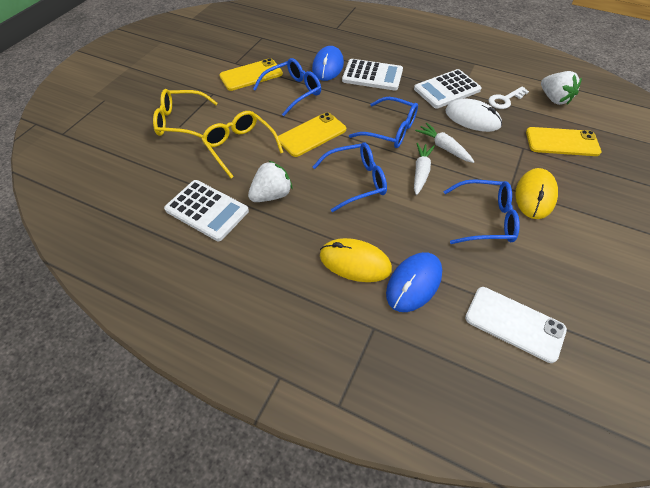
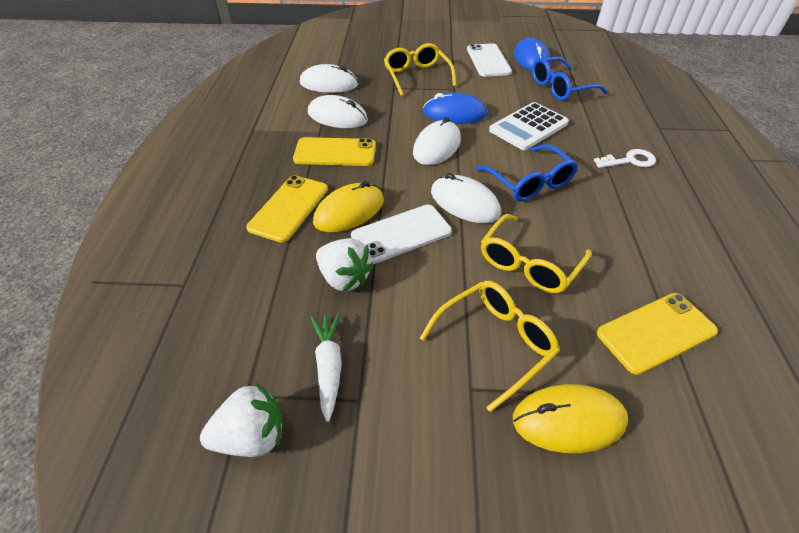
blue glasses: [253,58,321,116] [313,142,387,212] [349,97,418,148] [443,179,520,244] = 4 -> [476,144,578,202] [532,57,607,101] = 2
white calculator: [164,180,249,241] [342,59,403,91] [414,69,482,108] = 3 -> [489,102,569,150] = 1
white carrot: [414,143,435,195] [415,123,474,163] = 2 -> [310,313,342,422] = 1
white mouse: [445,98,502,132] = 1 -> [300,64,358,93] [308,95,368,128] [413,117,461,165] [431,173,501,223] = 4
white phone: [465,287,567,363] = 1 -> [351,205,452,264] [467,43,512,77] = 2
yellow glasses: [153,89,218,138] [201,111,284,178] = 2 -> [384,43,456,96] [420,281,560,412] [481,214,592,293] = 3

